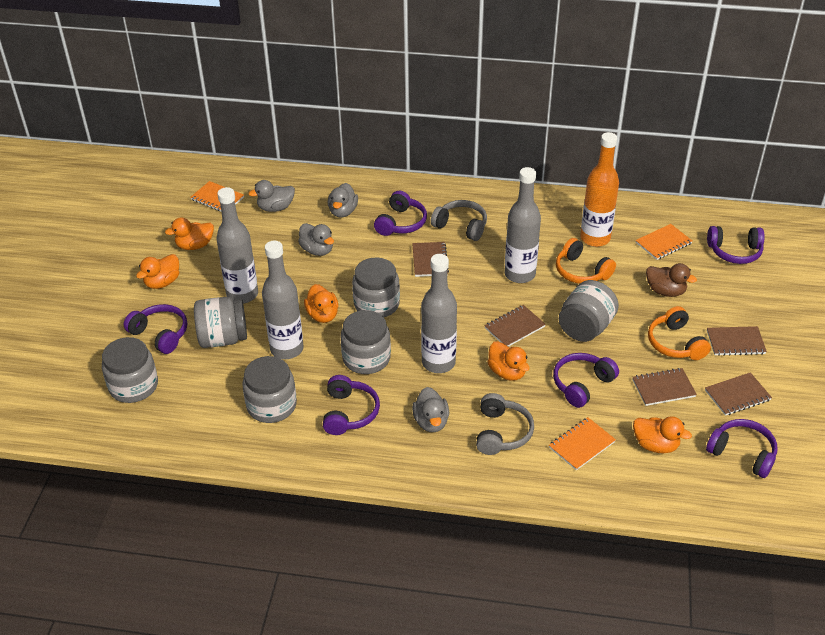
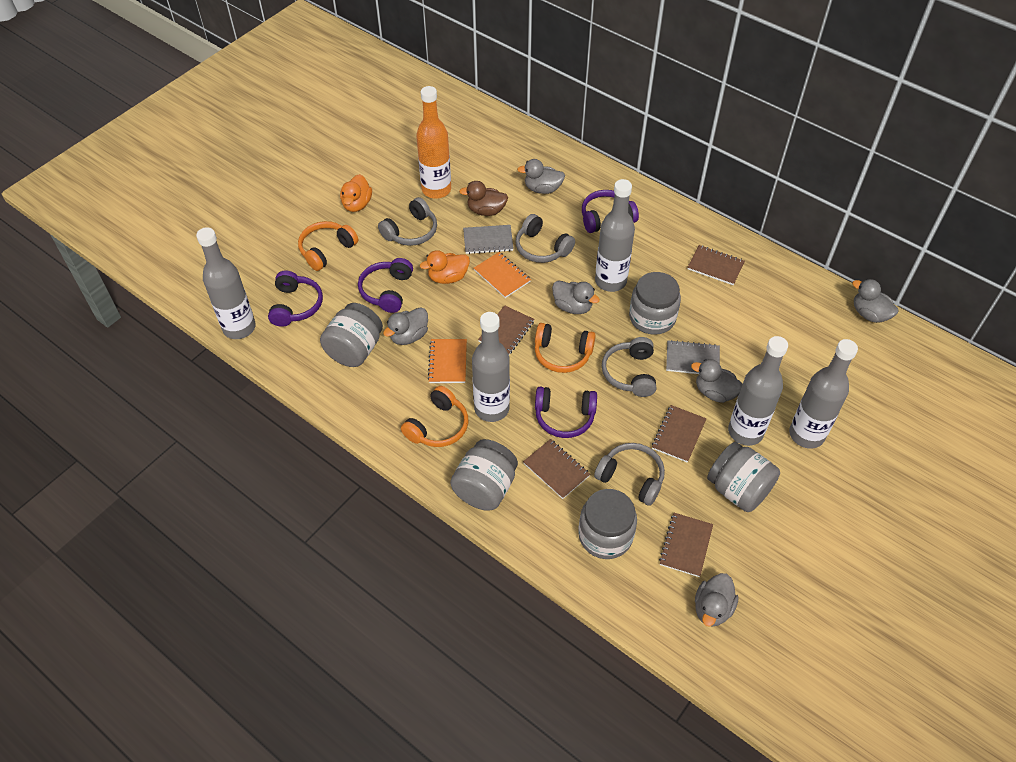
grey bottle: [216,187,258,304] [262,241,304,359] [421,254,457,373] [504,167,541,283] = 4 -> [196,227,256,339] [472,312,510,422] [595,179,635,292] [728,336,788,446] [789,339,858,449] = 5
grey duck: [248,180,295,212] [298,223,334,256] [328,183,358,218] [412,387,449,432] = 4 -> [383,307,428,345] [517,159,565,194] [552,280,600,314] [691,359,743,403] [695,573,739,627] [852,279,898,323] = 6
grey headphones: [431,200,487,241] [476,393,534,455] = 2 -> [378,197,437,246] [516,214,575,263] [594,443,665,506] [602,337,656,397] = 4
grey jar: [102,337,158,403] [194,297,247,348] [242,356,297,423] [341,310,391,374] [352,258,400,318] [559,280,619,342] = 6 -> [320,303,383,367] [450,439,518,511] [578,489,637,559] [629,272,681,335] [707,442,780,512] = 5
grey notebook: none = 0 -> [463,225,514,254] [666,340,720,374] = 2
orange duck: [136,254,179,289] [165,217,214,250] [304,284,338,323] [487,341,530,381] [633,416,692,453] = 5 -> [340,174,372,212] [420,250,470,284] = 2
orange headphones: [556,238,616,284] [648,306,711,360] = 2 -> [298,221,358,271] [401,386,468,447] [535,323,596,373] = 3
orange notebook: [190,181,244,211] [549,417,616,470] [636,224,692,260] = 3 -> [428,339,467,383] [474,252,531,298] = 2
purple headphones: [124,304,187,354] [323,375,380,435] [374,191,427,236] [553,353,619,408] [706,419,777,478] [707,226,765,264] = 6 -> [268,270,323,327] [358,258,413,313] [535,387,597,438] [582,190,639,233] = 4

